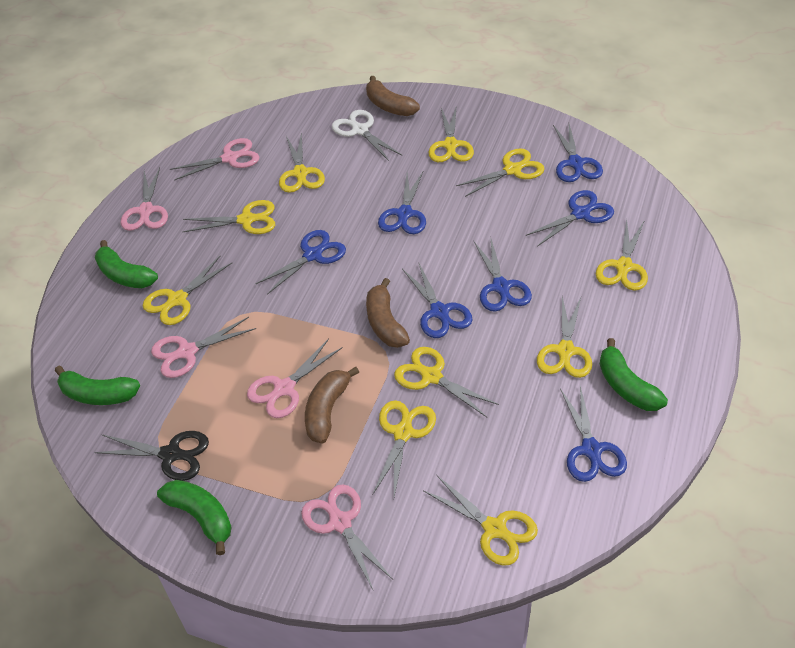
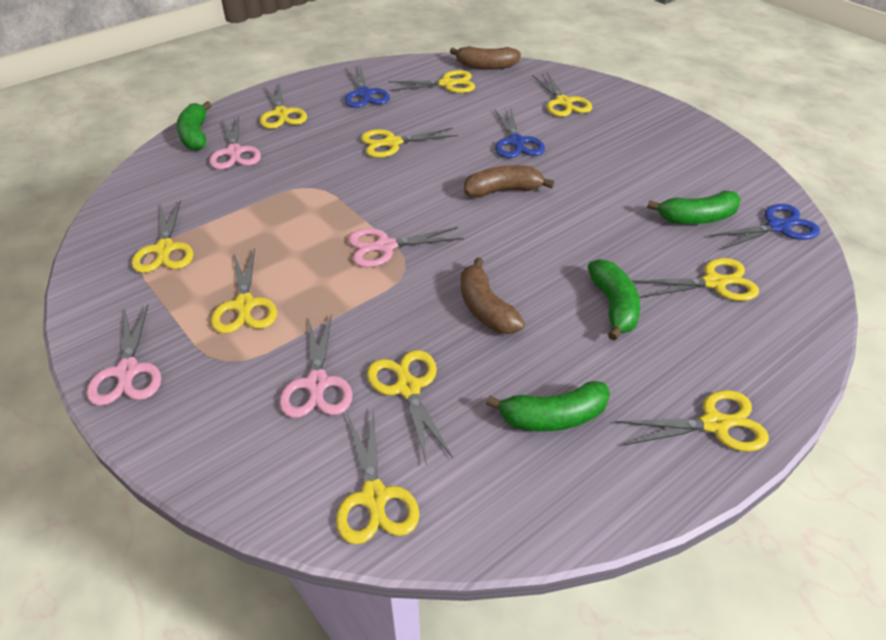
black scissors: [94,431,209,481] = 1 -> none = 0
blue scissors: [256,230,346,295] [378,172,426,234] [402,262,473,338] [473,239,532,312] [526,190,614,246] [553,124,603,182] [560,386,627,482] = 7 -> [345,65,390,108] [494,107,545,158] [709,204,820,250] = 3
pink scissors: [120,167,168,231] [151,317,256,378] [170,138,259,181] [247,339,343,418] [301,484,393,590] = 5 -> [87,304,161,406] [209,116,261,170] [279,314,353,418] [348,227,464,267] = 4
white scissors: [332,110,402,161] = 1 -> none = 0

